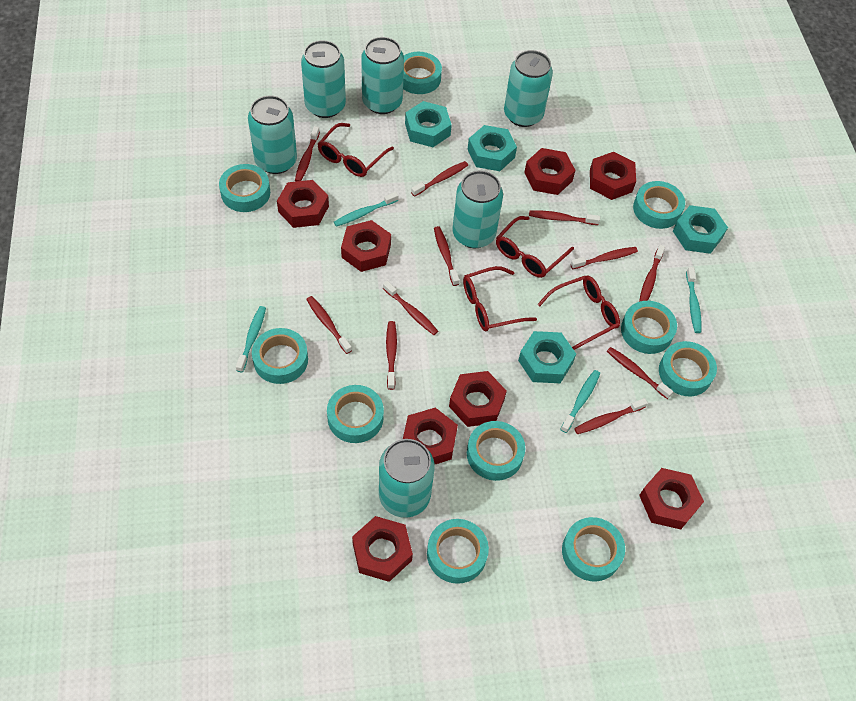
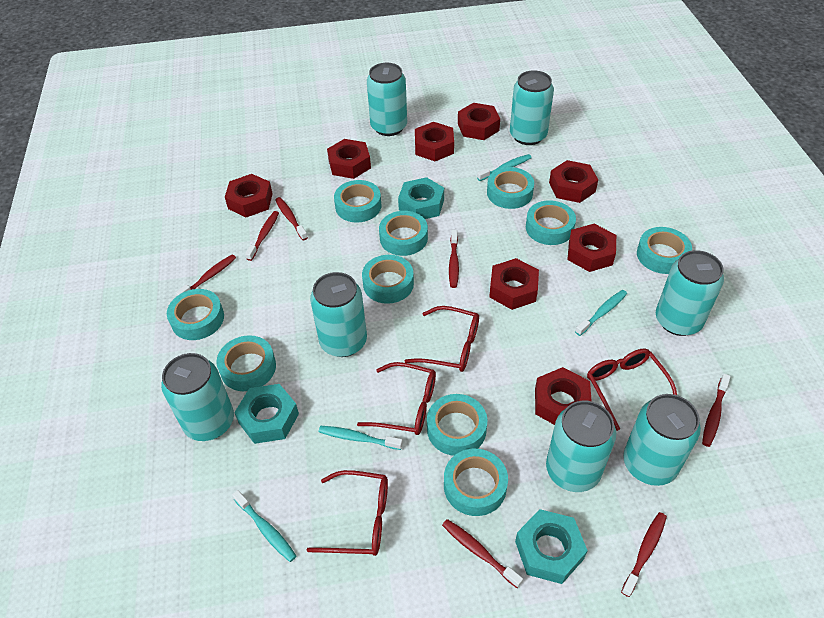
red toothbrush: [295,126,320,181] [306,296,352,354] [383,281,438,335] [386,321,397,390] [411,161,468,197] [434,226,459,286] [529,210,600,225] [570,247,638,269] [574,398,648,434] [607,347,673,399] [639,244,665,302] = 11 -> [175,254,236,296] [245,211,279,261] [275,197,308,240] [442,519,523,588] [449,230,459,288] [621,512,667,597] [702,374,731,447] = 7
turquoise can: [248,96,297,174] [301,40,346,118] [361,37,404,114] [379,439,435,518] [453,171,503,248] [504,50,553,127] = 6 -> [161,353,234,441] [310,272,367,357] [367,63,407,136] [510,70,554,145] [546,401,616,492] [623,394,701,486] [656,250,724,336] = 7
turquoise nut: [405,101,452,147] [467,125,517,171] [518,331,576,383] [673,205,728,254] = 4 -> [234,384,299,444] [398,177,444,219] [515,509,588,584] = 3

